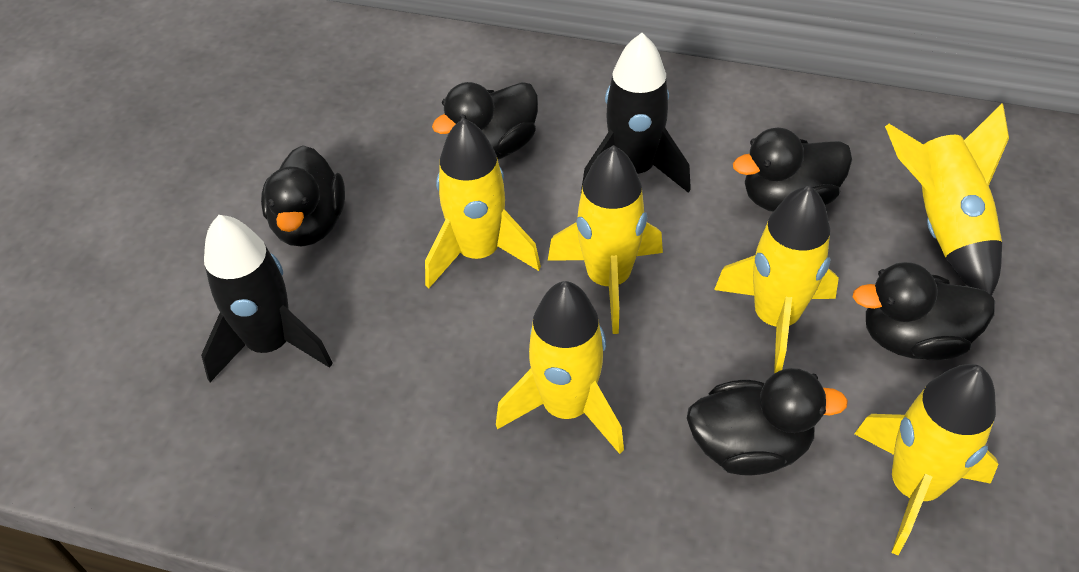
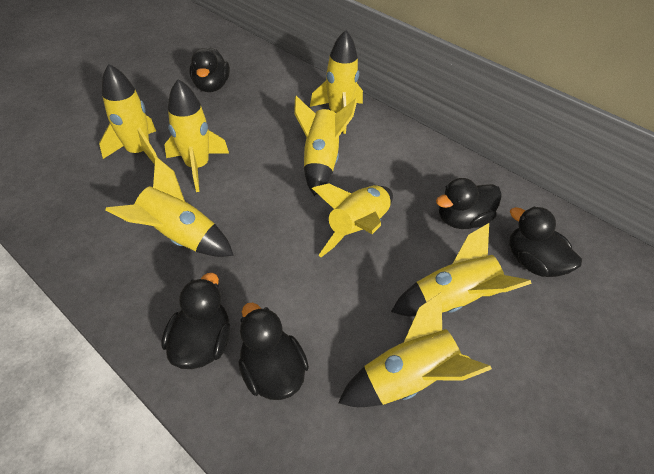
black rocket: [201,215,333,382] [581,33,691,193] = 2 -> none = 0
yellow rocket: [425,118,541,289] [496,281,624,454] [548,145,663,334] [714,185,839,374] [854,364,998,556] [885,104,1009,296] = 6 -> [99,64,157,164] [105,156,234,257] [164,79,229,192] [294,96,357,196] [310,30,363,134] [312,183,393,257] [338,292,492,407] [391,223,532,317] = 8

